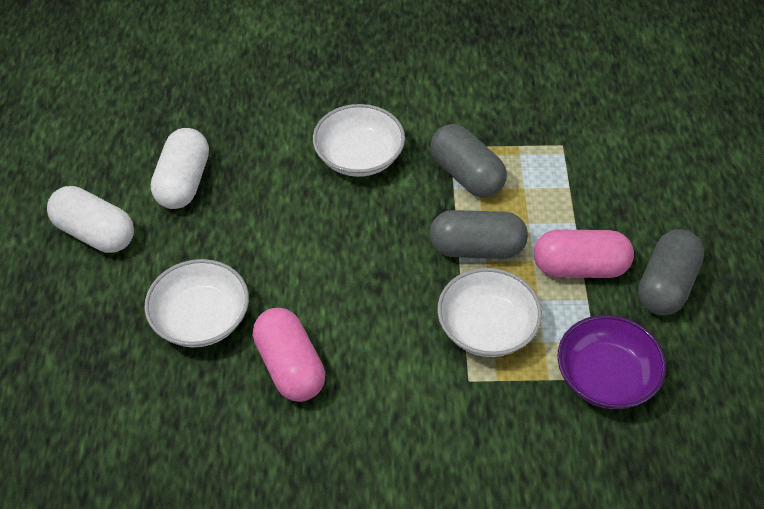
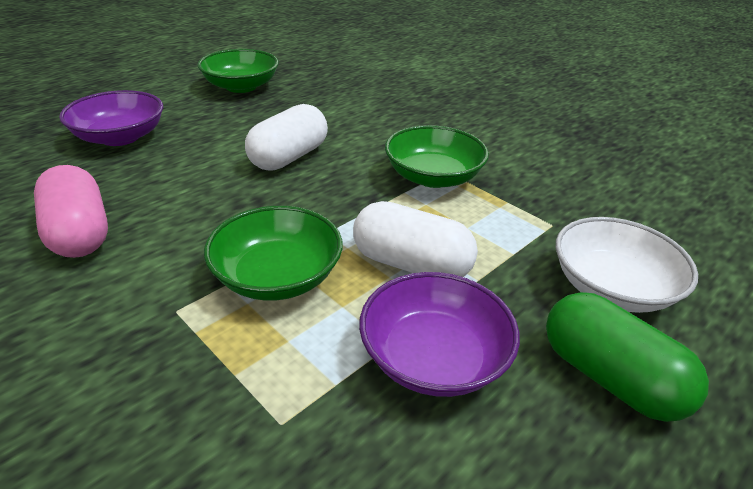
green bowl: none = 0 -> [198,49,279,93] [204,206,343,301] [385,125,489,188] = 3
green capsule: none = 0 -> [546,292,709,422] = 1
grey capsule: [429,210,528,259] [430,124,507,198] [638,229,704,316] = 3 -> none = 0
pink capsule: [253,308,325,402] [534,230,634,278] = 2 -> [34,165,108,258] = 1
purple bowl: [557,315,666,409] = 1 -> [59,90,163,146] [359,272,520,397] = 2
white bowl: [144,259,249,348] [313,104,405,177] [437,268,542,357] = 3 -> [556,217,698,313] = 1

